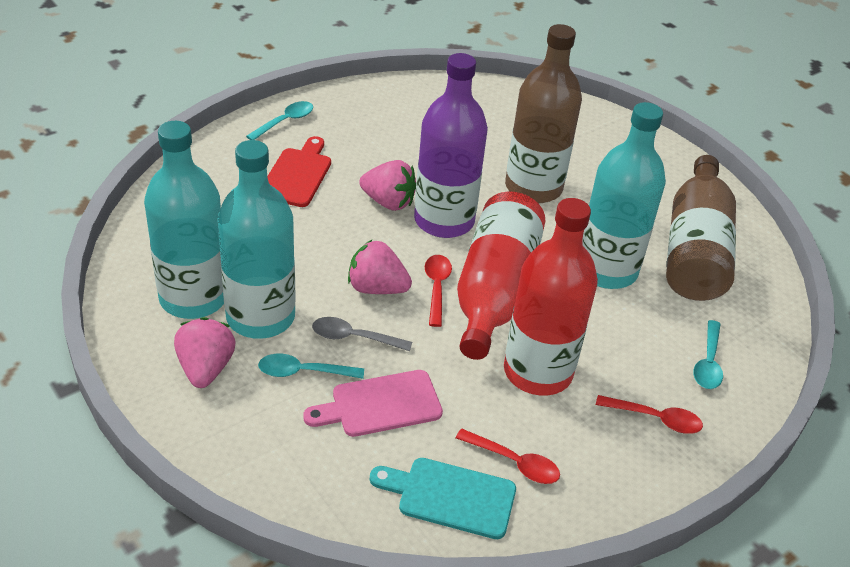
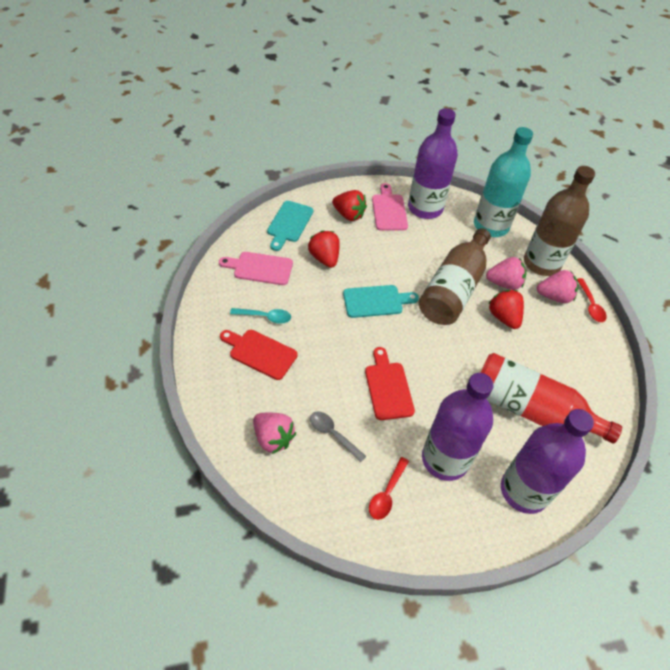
pink cutting board: [303,370,443,437] = 1 -> [219,252,293,285] [372,183,408,231] = 2
purple bottle: [414,53,488,238] = 1 -> [408,108,458,219] [422,373,494,481] [501,409,594,514] = 3
red bottle: [457,191,545,360] [504,198,598,396] = 2 -> [480,353,622,443] = 1
red cutting board: [267,136,331,207] = 1 -> [220,330,298,380] [365,347,415,420] = 2
red spoon: [425,255,452,327] [456,429,560,484] [596,395,703,434] = 3 -> [369,457,409,520] [577,278,607,322] = 2
red strawberry: none = 0 -> [308,230,340,268] [332,190,367,221] [488,290,524,329] = 3
turquoise bottle: [144,121,224,319] [217,140,296,339] [582,102,666,289] = 3 -> [474,127,533,237] = 1
turquoise cutting board: [370,458,516,539] = 1 -> [267,201,313,251] [343,285,419,318] = 2
turquoise spoon: [246,101,313,140] [258,354,364,379] [693,320,723,389] = 3 -> [230,308,291,324] = 1

